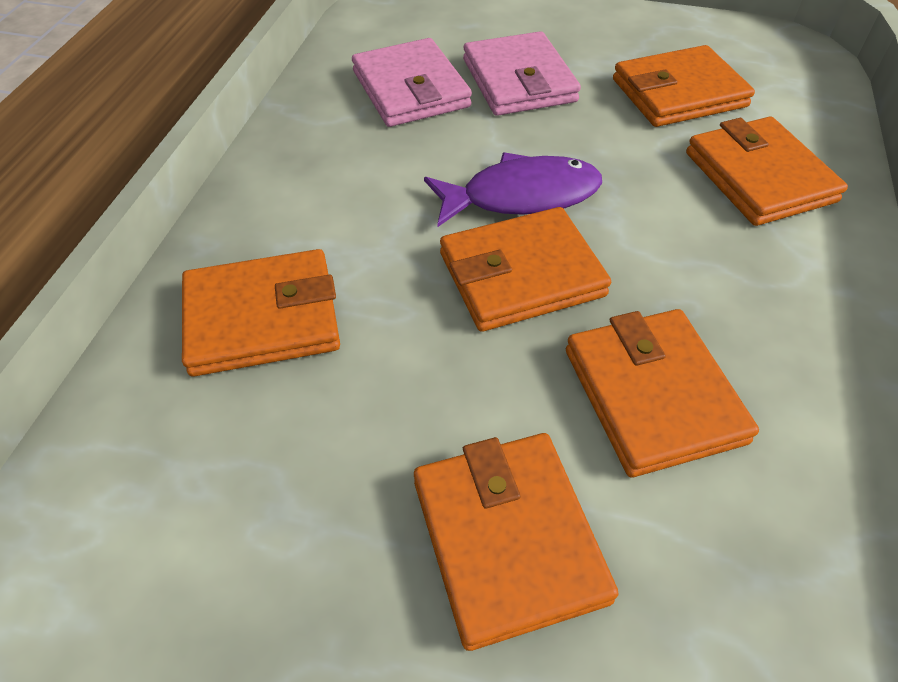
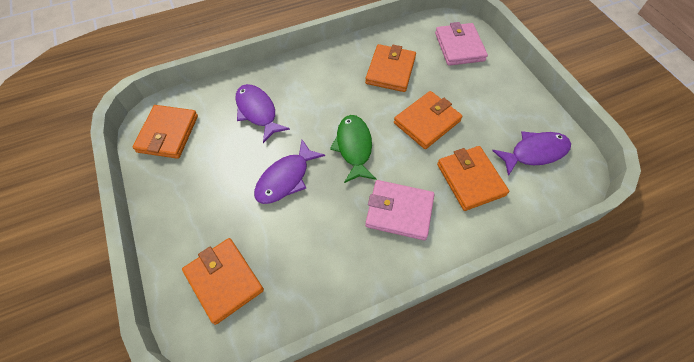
green fish: none = 0 -> [330,115,376,183] = 1
orange wallet: [182,249,340,377] [414,433,619,651] [440,207,611,332] [566,309,759,477] [613,45,755,127] [686,117,848,226] = 6 -> [132,105,198,159] [182,238,264,325] [365,44,416,92] [394,91,463,149] [437,146,509,211] = 5
purple fish: [424,153,602,227] = 1 -> [235,84,290,143] [254,140,325,204] [492,131,571,176] = 3

